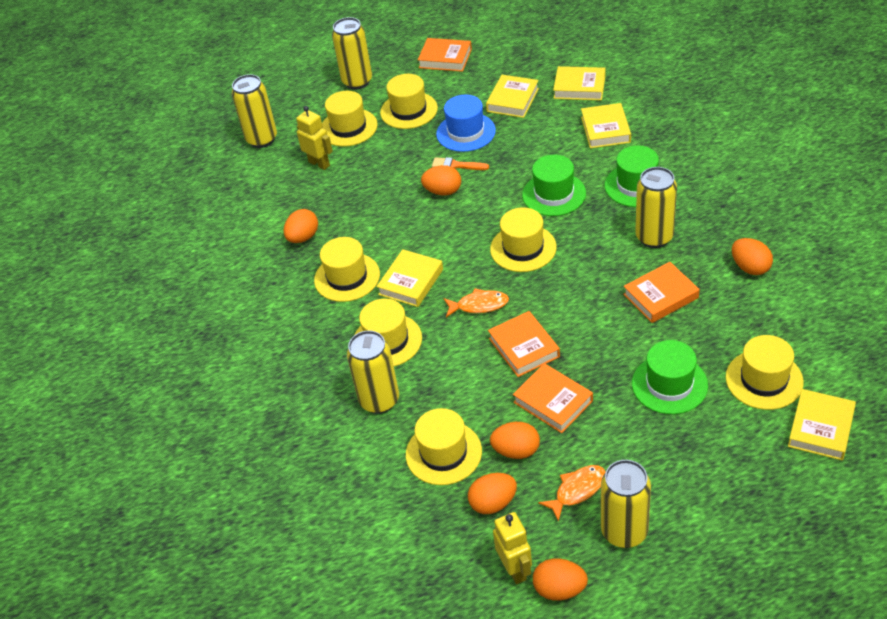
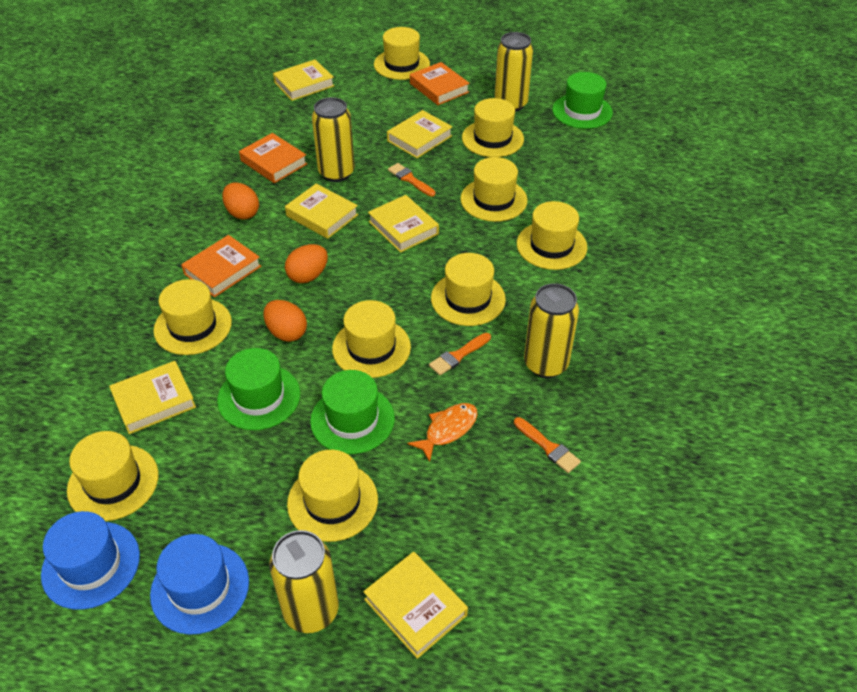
blue hat: [436,95,496,152] = 1 -> [41,511,140,610] [150,534,249,635] = 2
orange book: [418,38,472,72] [488,311,560,377] [513,363,593,433] [623,262,700,323] = 4 -> [181,235,261,297] [239,133,307,183] [410,62,470,105] = 3
orange brush: [432,157,489,170] = 1 -> [388,163,435,197] [429,333,491,375] [514,417,581,473] = 3
orange egg: [283,209,318,243] [421,165,461,196] [468,473,517,514] [490,422,540,459] [533,559,588,601] [732,238,773,275] = 6 -> [222,182,259,220] [263,300,307,342] [285,244,328,283] = 3
orange fish: [444,288,509,317] [538,465,606,522] = 2 -> [407,403,478,462] = 1
yellow book: [377,249,443,307] [486,75,539,118] [553,66,605,100] [581,103,631,148] [788,389,856,460] = 5 -> [109,361,196,434] [273,59,334,101] [285,184,358,239] [363,552,468,659] [368,195,439,253] [387,110,453,158] = 6
yellow can: [232,74,277,148] [332,17,372,89] [347,330,399,414] [601,460,651,548] [635,167,677,248] = 5 -> [269,530,339,633] [312,97,355,182] [494,32,533,112] [524,283,579,378] = 4
yellow hat: [314,237,380,302] [322,91,378,147] [355,299,422,366] [380,74,438,129] [406,408,482,485] [490,207,557,272] [726,335,804,410] = 7 -> [67,431,159,521] [154,279,232,355] [287,450,378,542] [332,300,411,378] [374,27,430,80] [431,253,506,326] [460,157,527,222] [462,98,524,157] [517,201,587,270] = 9
yellow robot: [296,106,333,170] [493,512,532,584] = 2 -> none = 0

